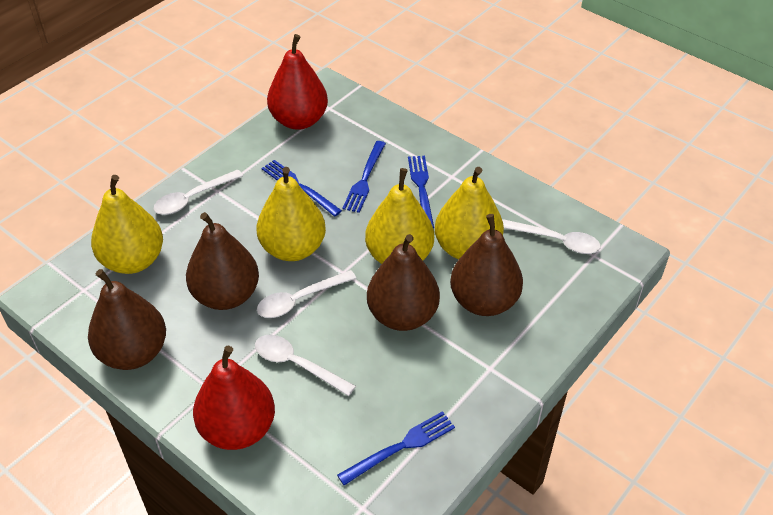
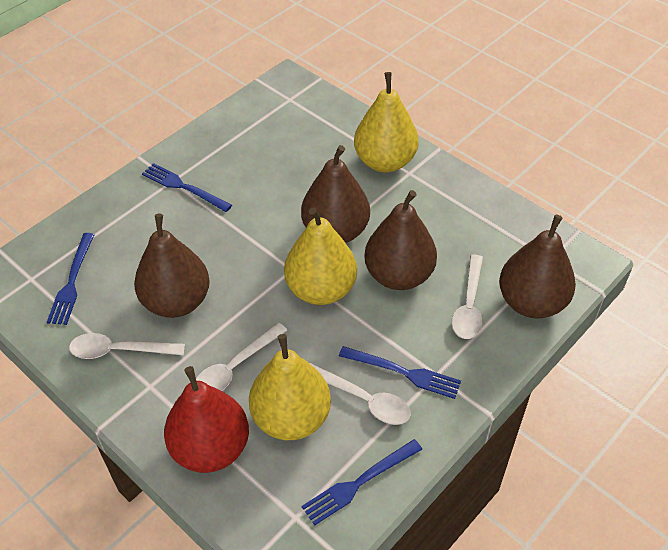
red pear: [193,346,275,450] [267,34,328,130] = 2 -> [164,366,249,473] = 1
yellow pear: [91,175,163,274] [257,167,326,261] [365,168,434,264] [435,167,504,259] = 4 -> [249,334,331,440] [284,207,357,305] [354,72,419,173] = 3

